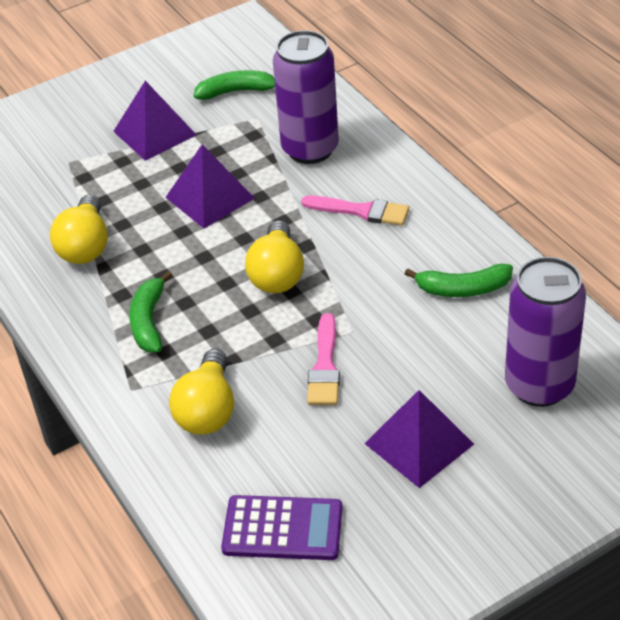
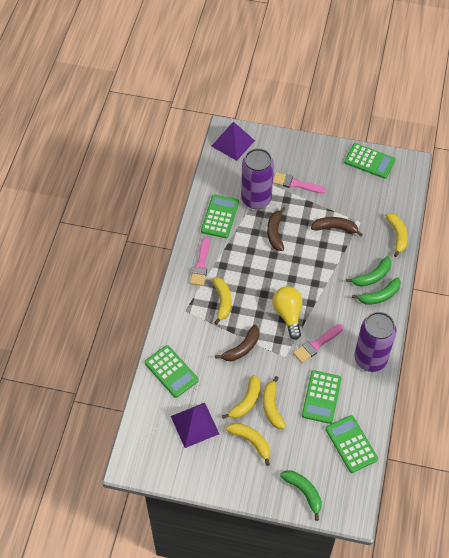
brown banana: none = 0 -> [215,325,259,361] [267,207,286,251] [311,217,363,236] = 3
green calculator: none = 0 -> [145,345,199,398] [201,194,239,238] [302,370,342,424] [325,415,378,473] [344,143,396,179] = 5
pink brush: [301,195,409,226] [307,313,340,405] = 2 -> [190,237,210,286] [273,172,326,194] [293,324,343,363] = 3
purple calculator: [221,495,343,560] = 1 -> none = 0
purple pyramid: [113,81,196,161] [165,145,255,228] [364,390,474,488] = 3 -> [171,403,219,448] [211,122,255,161] = 2
yellow banana: none = 0 -> [212,277,231,325] [222,375,260,419] [226,423,270,466] [263,376,286,429] [385,213,408,257] = 5
yellow light bulb: [50,194,108,264] [169,349,234,435] [245,220,304,293] = 3 -> [272,286,302,340] = 1

